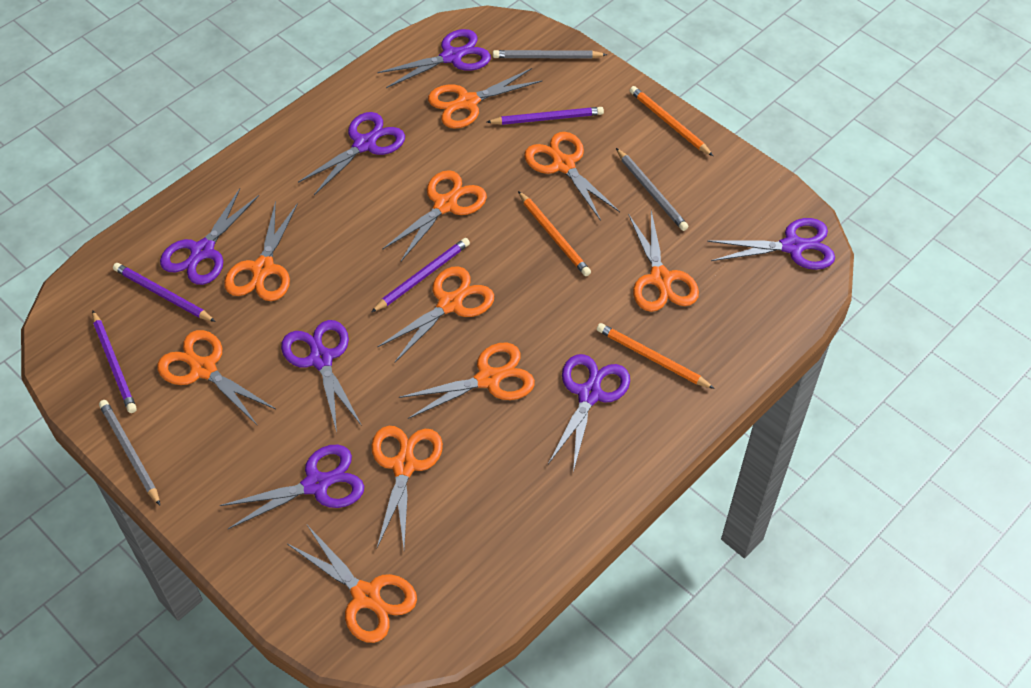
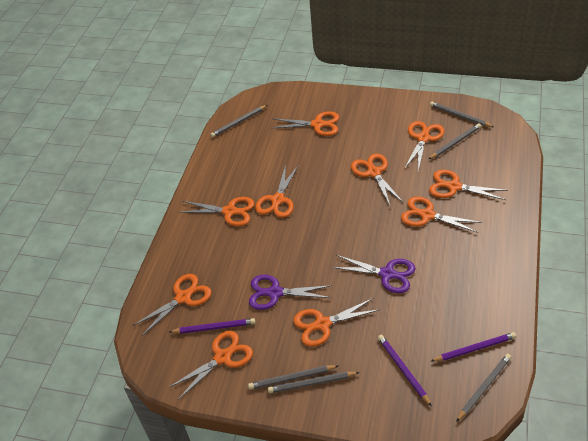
grey pencil: [99,400,160,505] [493,50,607,59] [616,148,688,231] = 3 -> [210,105,267,137] [248,365,338,390] [268,372,360,393] [429,123,481,159] [430,102,494,127] [456,354,511,422] = 6
orange pencil: [518,191,591,276] [597,323,715,389] [630,86,713,156] = 3 -> none = 0
purple pencil: [92,310,137,413] [113,263,216,322] [371,238,470,312] [487,107,604,125] = 4 -> [170,318,255,334] [378,335,432,406] [430,332,516,362] = 3
purple scissors: [160,189,259,285] [220,445,364,529] [281,320,362,432] [298,112,405,195] [377,29,491,88] [548,354,630,472] [707,218,835,270] = 7 -> [249,275,332,310] [331,255,416,293] = 2

